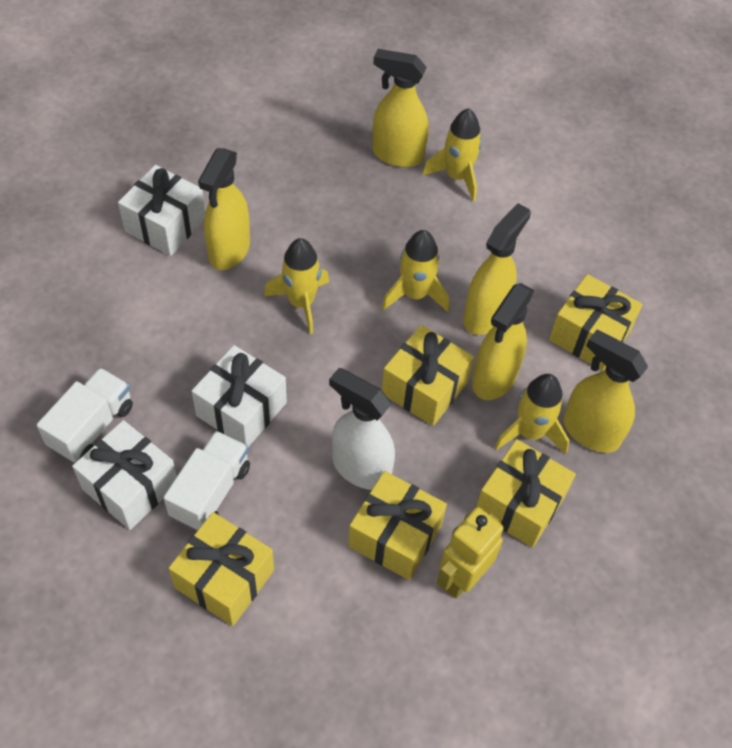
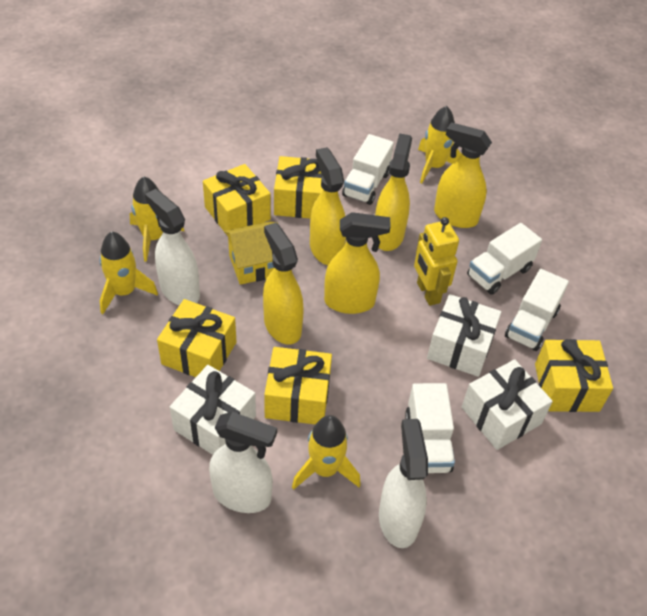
white spray bottle: [329,368,395,490] = 1 -> [145,189,200,305] [209,412,277,513] [379,419,428,548] = 3
white truck: [37,368,133,462] [163,431,250,531] = 2 -> [342,134,394,205] [405,383,455,473] [467,223,542,295] [505,269,569,351] = 4
yellow house: none = 0 -> [224,221,278,285] = 1

